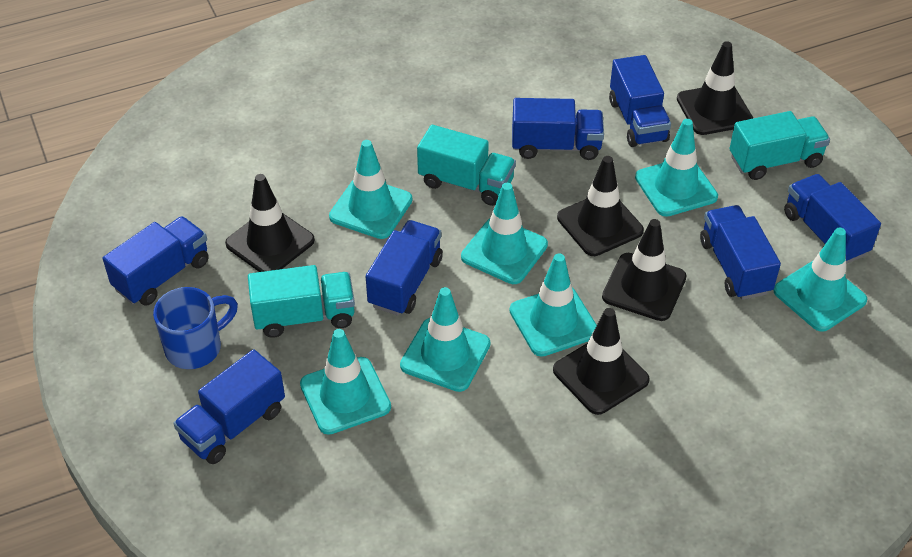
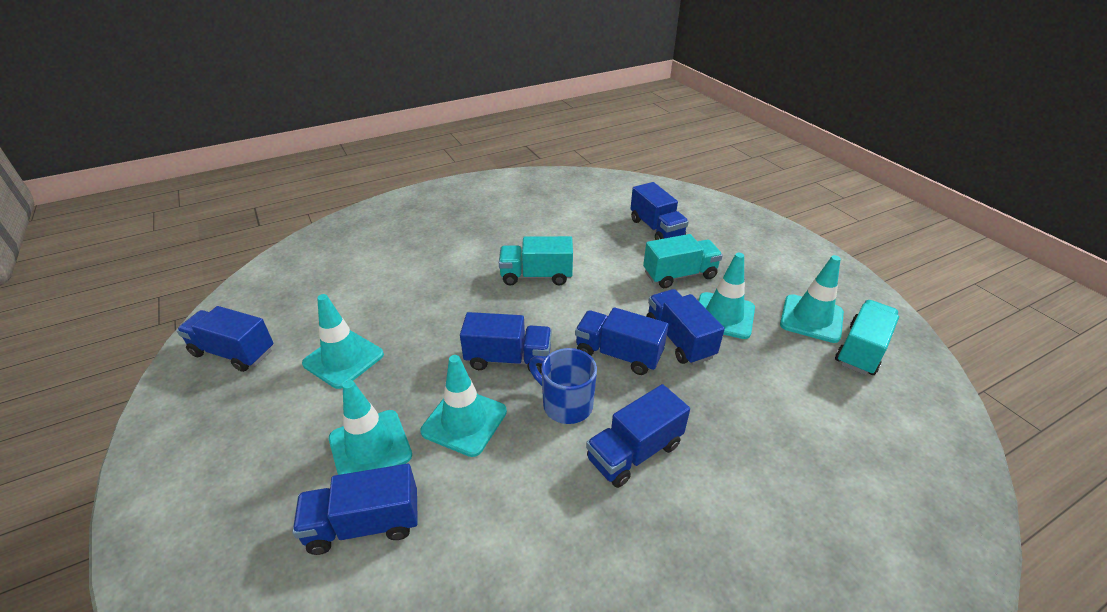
black traffic cone: [225,174,315,272] [553,308,650,415] [557,156,644,256] [602,219,687,321] [677,41,753,135] = 5 -> none = 0
turquoise traffic cone: [300,329,391,435] [329,140,413,239] [400,287,490,392] [461,183,548,284] [509,253,597,357] [635,119,718,217] [773,228,867,332] = 7 -> [302,294,384,389] [329,380,412,475] [420,355,507,457] [698,253,755,339] [780,255,844,343] = 5

